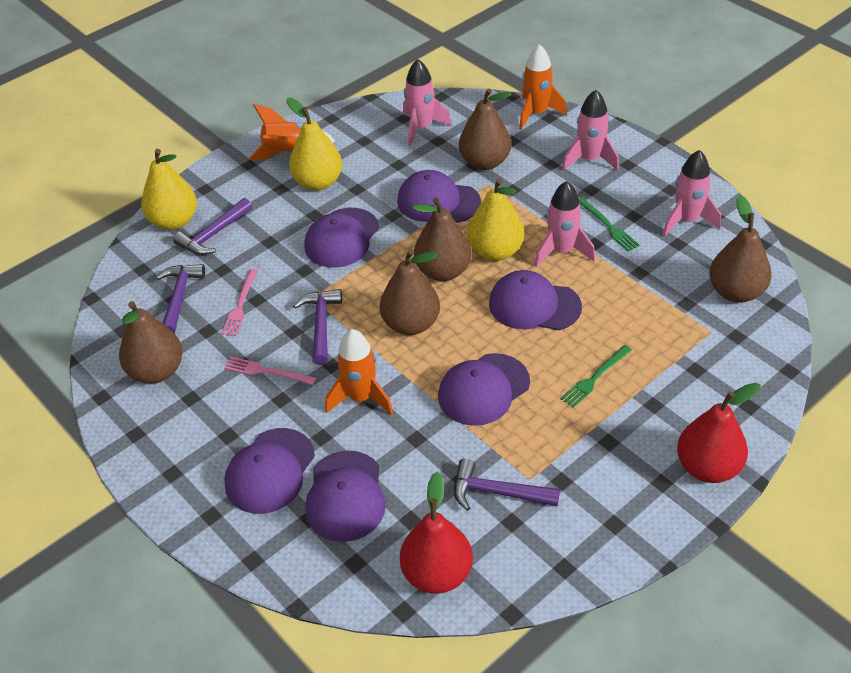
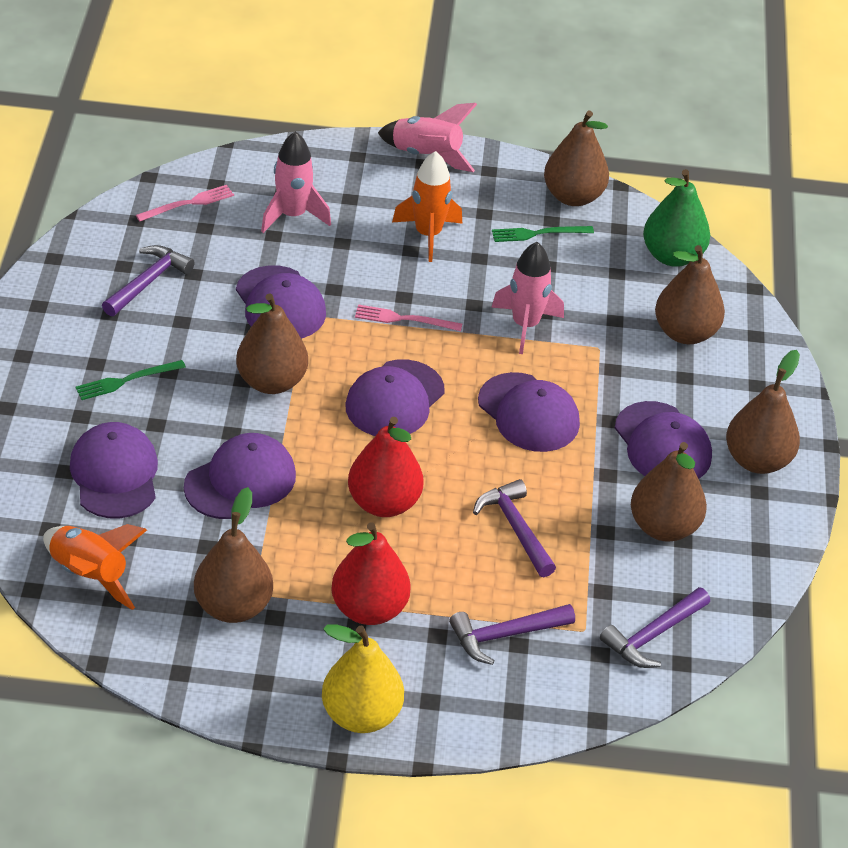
brown pear: [119,301,183,384] [380,250,440,335] [412,198,472,281] [459,88,511,170] [709,195,772,303] = 5 -> [194,487,273,623] [236,293,308,394] [544,111,609,206] [631,442,707,542] [655,245,725,344] [726,350,800,474] = 6
green pear: none = 0 -> [643,169,710,267] = 1
orange rocket: [249,104,335,160] [325,329,393,415] [519,44,567,130] = 3 -> [43,524,147,610] [392,151,462,262] = 2
pink rocket: [403,59,452,146] [534,181,595,267] [562,90,619,171] [663,150,721,237] = 4 -> [261,131,331,233] [378,103,477,172] [491,242,564,354] = 3
yellow pear: [141,149,197,230] [286,98,342,190] [467,178,524,261] = 3 -> [322,624,404,733] = 1

